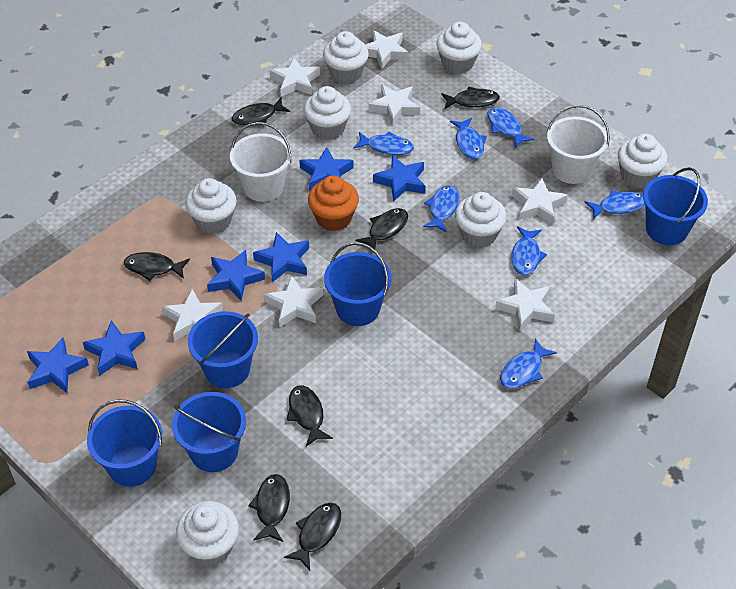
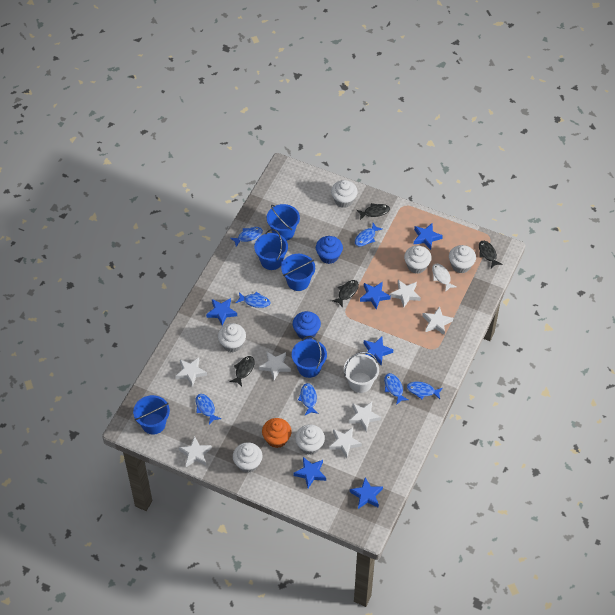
black fish: [124,252,190,281] [232,98,290,125] [248,474,290,542] [284,503,341,571] [287,385,333,446] [355,208,408,249] [441,86,500,109] = 7 -> [230,356,255,386] [332,280,359,308] [357,203,390,220] [479,241,503,268] = 4
blue cupcake: none = 0 -> [293,311,321,339] [316,236,343,264] = 2
white bucket: [230,122,292,202] [547,105,610,184] = 2 -> [344,352,379,393] = 1
white cupcake: [176,501,239,566] [185,178,237,234] [304,86,351,140] [323,31,369,84] [436,22,482,74] [455,192,507,248] [618,134,667,188] = 7 -> [218,323,246,352] [233,442,263,473] [295,425,325,455] [331,180,358,208] [404,245,432,274] [449,245,476,273] = 6
white fish: none = 0 -> [432,264,457,292] = 1

